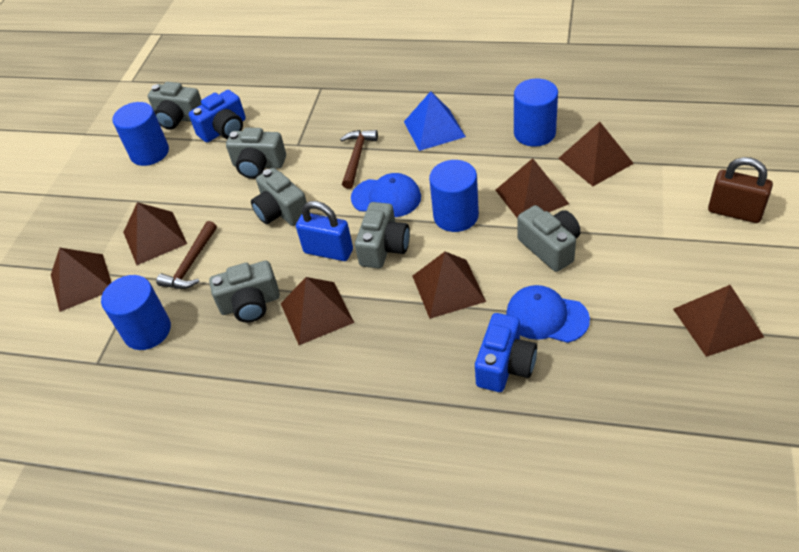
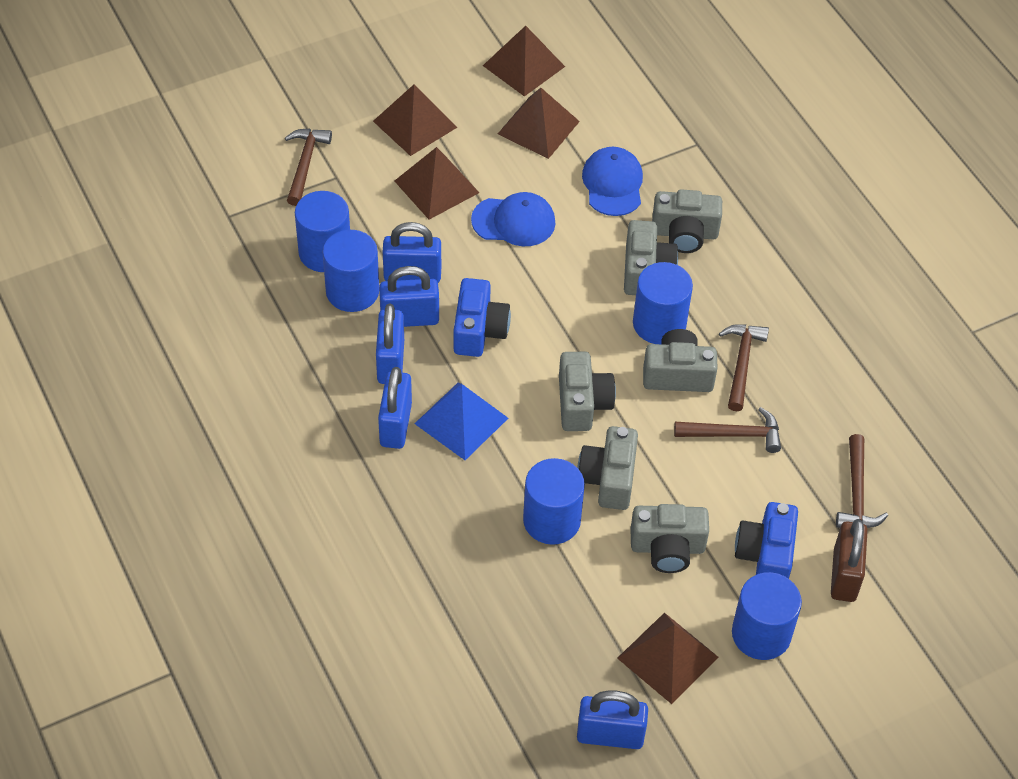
blue cylinder: [101,275,171,350] [112,102,169,166] [429,160,479,232] [514,79,558,147] = 4 -> [295,191,350,272] [323,230,379,312] [523,458,585,545] [633,262,693,344] [732,572,802,660] = 5
blue padlock: [296,201,353,261] = 1 -> [376,304,404,384] [378,367,412,449] [379,266,439,327] [383,222,441,283] [577,690,648,749] = 5
brown hammer: [156,221,217,289] [340,130,378,189] = 2 -> [285,129,332,206] [674,407,781,453] [719,324,769,411] [836,434,888,528] = 4
brown pyramid: [51,248,112,312] [123,202,187,265] [281,277,354,345] [412,251,486,319] [495,158,569,219] [558,122,634,186] [673,285,764,357] = 7 -> [373,84,457,156] [395,147,479,220] [483,26,565,97] [498,88,580,159] [617,613,719,704] = 5

